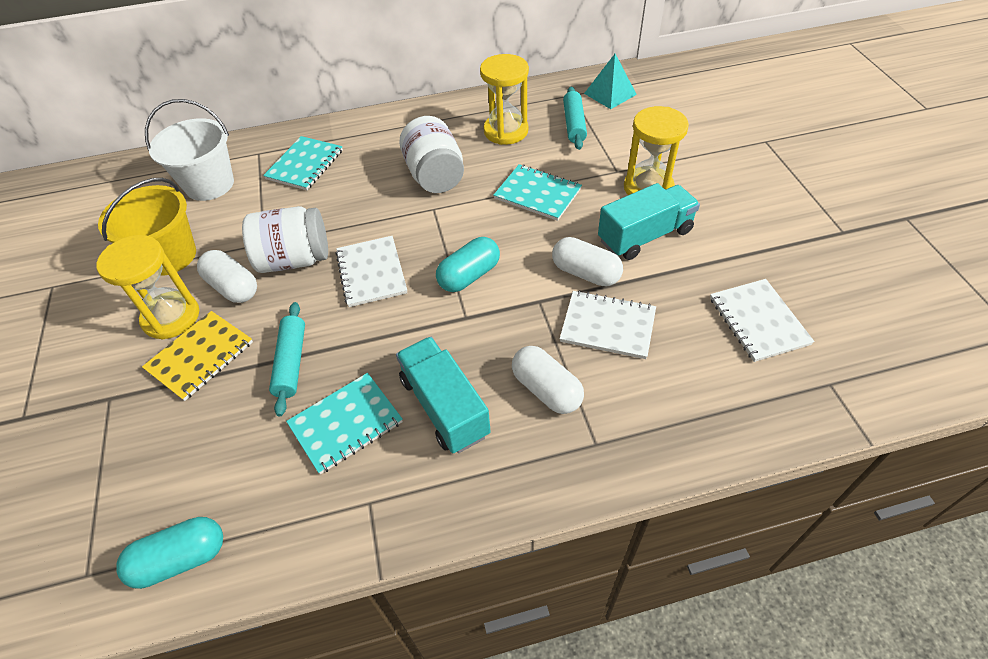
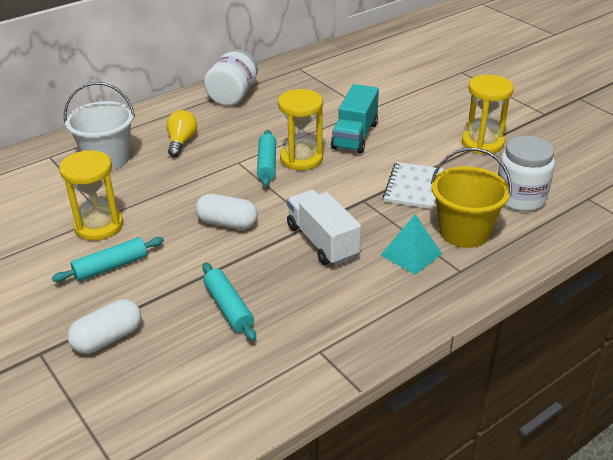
turquoise capsule: [116,517,223,589] [436,237,500,292] = 2 -> none = 0
turquoise notebook: [263,136,343,190] [286,373,403,474] [494,164,582,221] = 3 -> none = 0
turquoise rolling pin: [269,302,305,416] [563,87,587,150] = 2 -> [52,237,164,282] [202,262,256,341] [257,130,276,187] = 3
turquoise truck: [396,337,491,453] [598,183,700,260] = 2 -> [331,84,379,154] = 1
white capsule: [197,250,257,303] [512,346,584,414] [552,237,623,286] = 3 -> [68,299,141,354] [195,194,258,230] = 2
white notebook: [336,236,407,307] [560,290,656,359] [710,279,815,362] = 3 -> [383,162,444,209] = 1
white truck: none = 0 -> [287,190,361,266] = 1
yellow light bulb: none = 0 -> [166,110,197,157] = 1
yellow notebook: [142,311,253,401] = 1 -> none = 0

